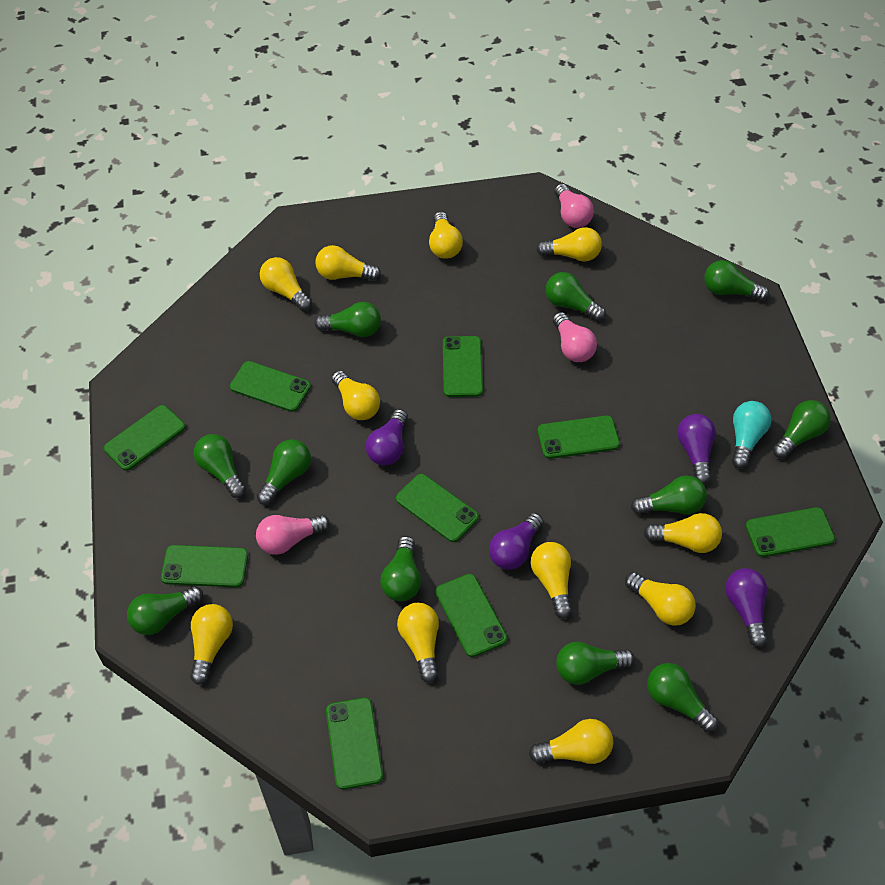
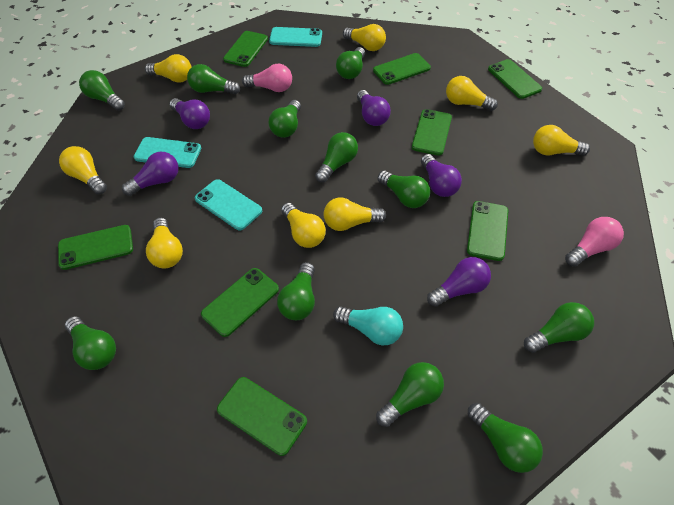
green phone: [104,405,186,471] [161,545,248,587] [230,361,311,412] [326,698,383,790] [396,474,479,542] [436,574,507,657] [443,336,483,397] [538,415,620,459] [746,507,835,557] = 9 -> [58,225,133,270] [201,268,279,337] [217,377,307,456] [223,31,268,67] [373,53,431,85] [412,109,452,156] [467,201,508,261] [488,59,542,99] = 8
pink light bulb: [256,515,330,555] [553,312,597,362] [554,184,594,228] = 3 -> [242,64,292,92] [565,217,624,267] = 2
purple light bulb: [366,409,408,466] [489,513,543,570] [677,414,716,484] [725,568,768,647] = 4 -> [122,152,179,196] [169,98,210,129] [357,90,391,126] [421,154,462,197] [427,257,491,307] = 5
turquoise phone: none = 0 -> [134,137,201,168] [195,179,262,230] [269,27,322,47] = 3
yellow light bulb: [190,604,233,685] [260,257,312,311] [315,245,381,281] [331,371,380,420] [397,603,439,683] [429,212,463,259] [529,719,613,764] [531,542,572,619] [536,227,602,262] [625,572,696,626] [643,513,722,553] = 11 -> [59,146,107,194] [145,54,192,83] [146,218,183,269] [281,203,326,248] [324,198,386,231] [343,24,386,51] [446,76,498,111] [533,125,590,156] = 8

